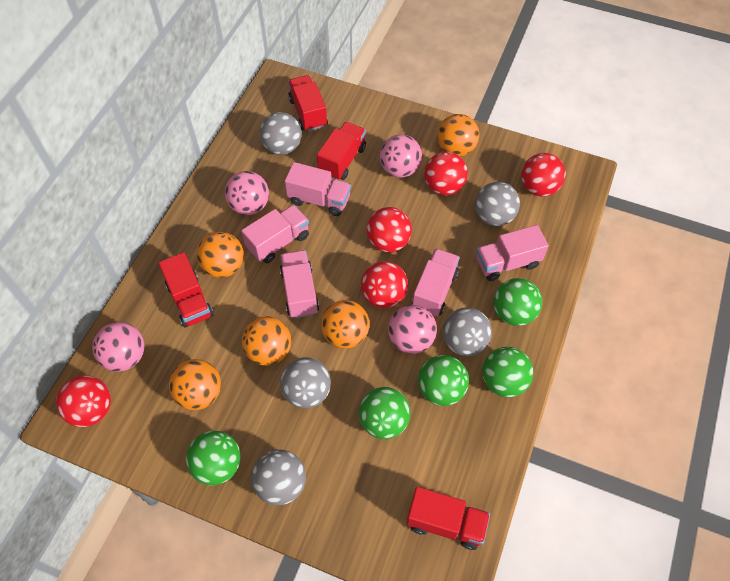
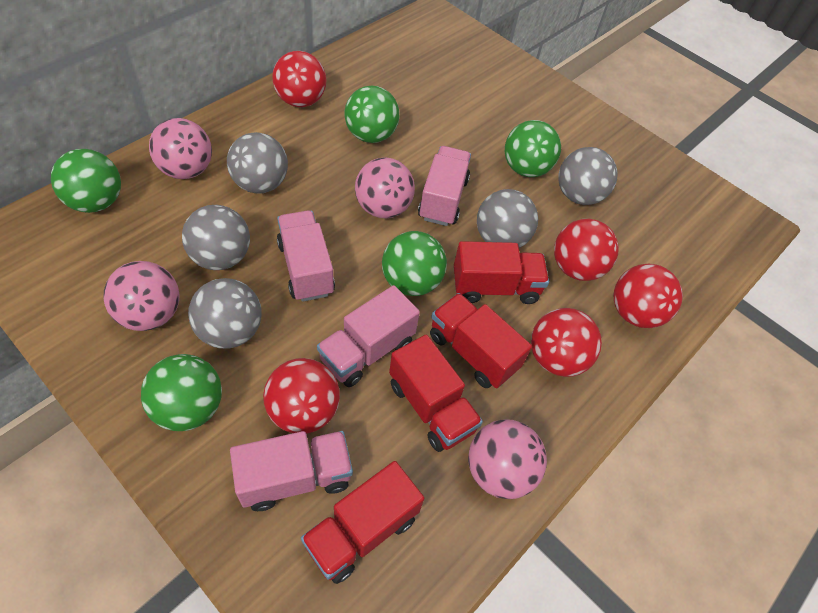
orange ball: [169,359,221,410] [197,232,244,278] [242,316,291,366] [321,300,370,349] [437,114,479,156] = 5 -> none = 0
pink truck: [241,205,309,263] [280,250,319,318] [285,162,351,216] [412,249,460,317] [476,225,549,281] = 5 -> [230,431,353,511] [277,210,335,302] [317,285,420,387] [418,146,471,226] = 4

